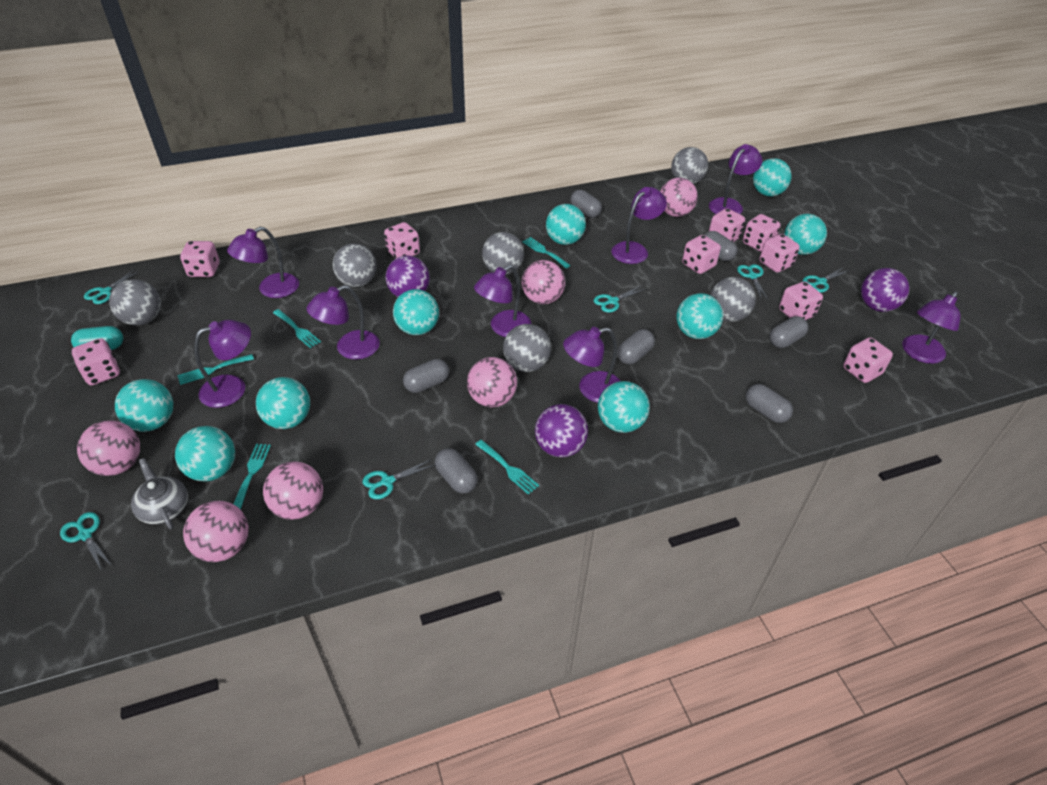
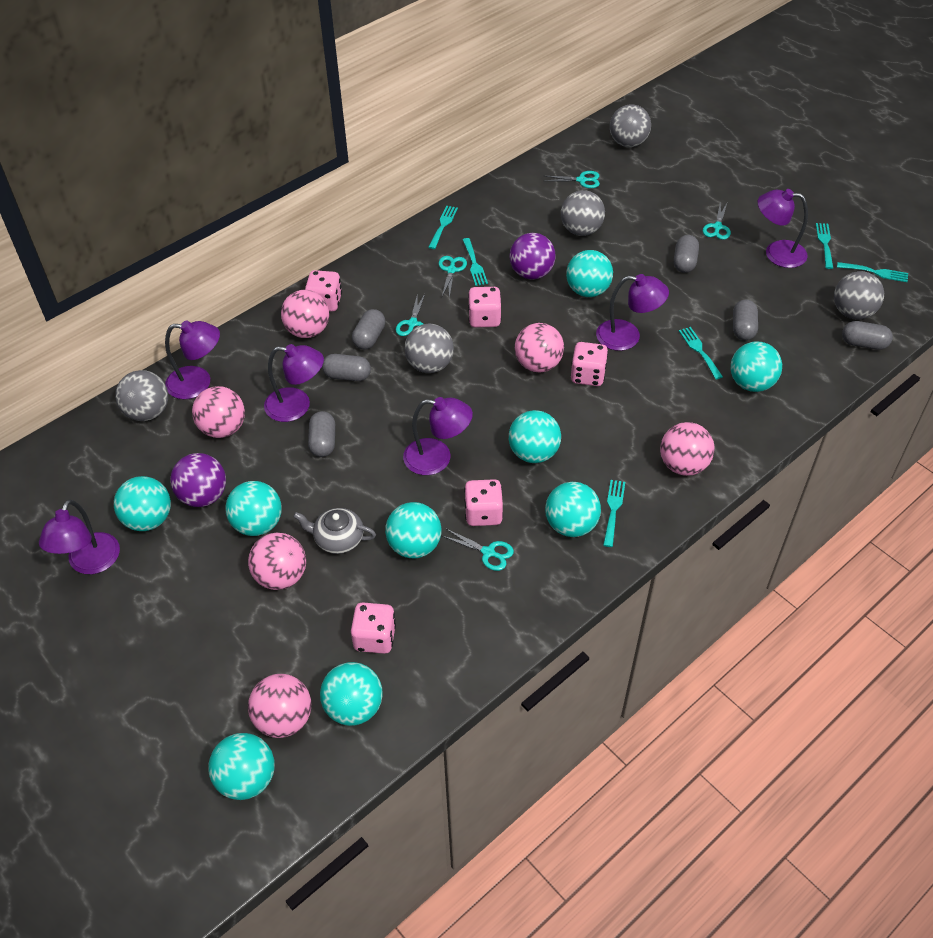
grey ball: [109,279,161,326] [332,244,377,287] [482,232,524,275] [503,324,551,372] [671,147,708,184] [710,277,756,322] = 6 -> [115,370,168,421] [404,323,454,373] [561,190,605,236] [610,104,651,147] [834,271,884,320] = 5
grey capsule: [403,359,449,393] [435,448,478,494] [570,190,602,218] [617,329,655,364] [705,231,737,261] [746,384,793,423] [769,316,808,348] = 7 -> [308,411,335,457] [322,354,371,381] [352,309,385,349] [674,235,699,273] [733,300,758,340] [842,321,893,350] = 6
pink dice: [72,338,120,385] [180,241,220,277] [384,222,420,258] [682,235,721,274] [709,208,745,242] [743,214,780,252] [759,234,800,272] [779,282,823,320] [843,337,893,383] = 9 -> [305,270,342,312] [351,602,396,654] [464,479,503,526] [468,287,502,328] [571,342,608,386] = 5
purple ball: [385,256,430,297] [535,404,588,457] [861,268,909,312] = 3 -> [170,453,226,507] [510,233,556,279] = 2
purple lamp: [194,320,251,408] [227,227,299,298] [306,285,380,359] [474,265,531,337] [563,327,621,403] [612,187,667,264] [709,144,762,214] [902,291,961,364] = 8 -> [39,499,120,574] [165,320,220,399] [264,344,324,422] [403,397,473,475] [596,274,669,351] [758,189,808,268] = 6
turquoise capsule: [71,326,123,350] = 1 -> none = 0
turquoise fork: [177,354,254,385] [234,444,271,509] [273,309,321,348] [475,440,539,495] [522,237,571,268] = 5 -> [428,206,458,249] [463,238,488,286] [603,480,625,547] [679,327,723,379] [816,223,833,269] [837,262,908,282] = 6
turquoise scissors: [60,512,112,571] [84,269,139,304] [363,459,435,499] [594,286,645,313] [737,264,768,300] [803,267,849,293] = 6 -> [396,293,425,336] [439,256,467,298] [442,529,514,571] [544,171,600,188] [703,203,731,240] = 5

